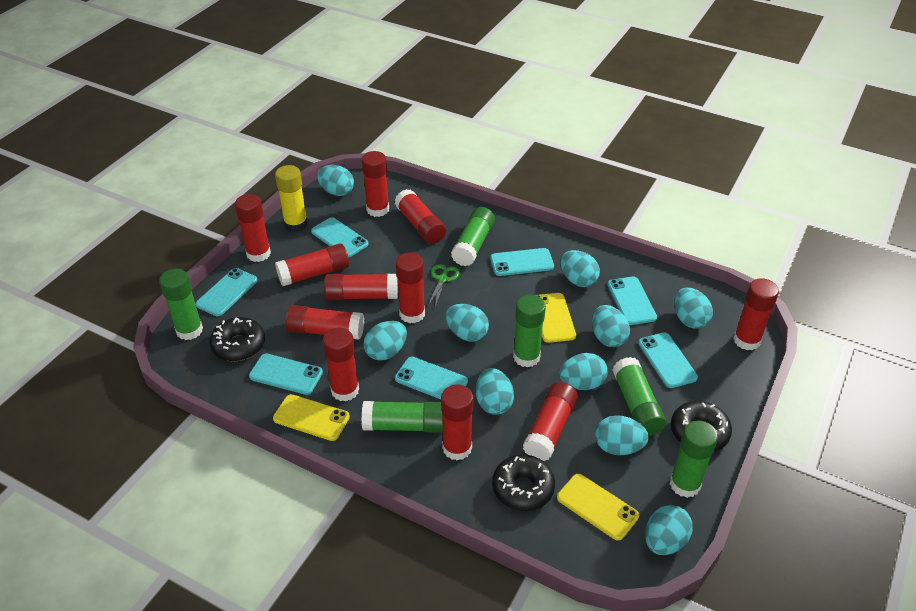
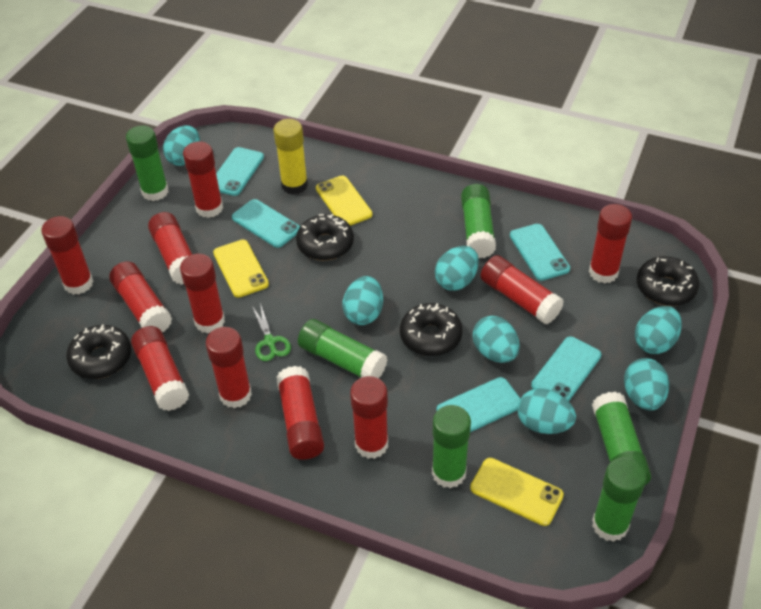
black donut: [209,317,265,361] [492,454,555,511] [671,401,732,452] = 3 -> [66,325,131,379] [296,214,354,261] [400,303,463,356] [637,256,699,306] = 4
turquoise egg: [317,165,354,196] [364,321,407,361] [446,304,489,342] [476,368,514,415] [559,353,608,390] [560,250,600,287] [592,305,630,347] [595,415,649,455] [645,505,693,555] [674,288,713,329] = 10 -> [163,125,200,166] [343,276,383,325] [435,246,479,291] [473,316,520,363] [517,388,576,434] [624,358,669,410] [635,306,682,354] = 7
turquoise phone: [196,268,258,316] [249,353,323,395] [311,217,369,258] [395,357,468,399] [490,248,554,276] [608,277,657,325] [638,332,698,388] = 7 -> [216,147,264,196] [232,199,300,248] [437,377,520,432] [510,224,570,281] [531,337,601,402] = 5

